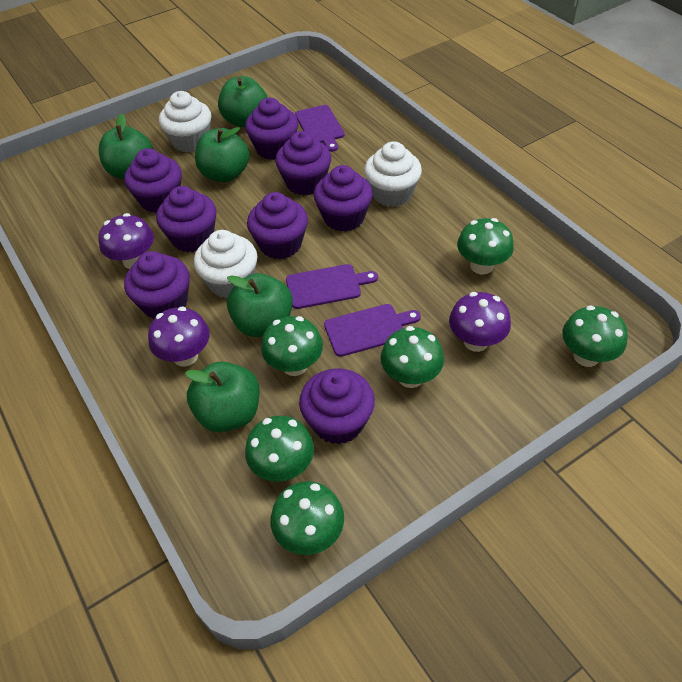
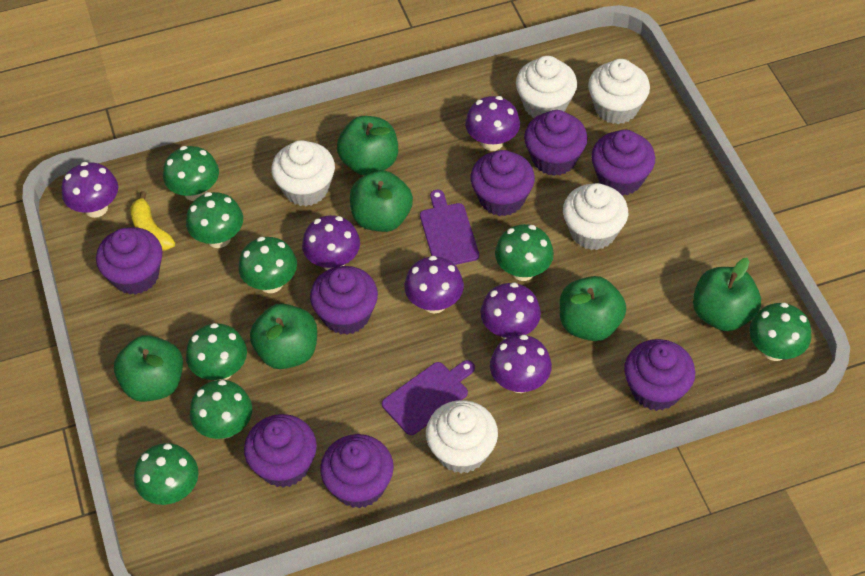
green apple: [99,113,153,179] [185,362,260,432] [195,127,249,182] [218,76,268,128] [227,273,293,337] = 5 -> [114,335,183,402] [250,304,317,369] [337,116,398,176] [350,170,413,232] [560,276,626,341] [693,258,761,331] = 6
green mushroom: [245,416,314,482] [261,316,323,376] [270,481,344,555] [381,326,444,388] [457,218,514,274] [562,306,628,367] = 6 -> [134,443,199,505] [163,146,219,201] [186,192,243,248] [186,323,247,380] [190,380,252,439] [238,237,297,293] [495,224,554,281] [749,302,811,361] = 8
purple cutting board: [286,264,378,309] [295,105,344,152] [324,304,421,357] = 3 -> [382,360,475,435] [420,190,479,265] = 2
purple mushroom: [99,213,154,269] [148,307,210,367] [449,292,511,352] = 3 -> [61,162,118,218] [302,215,360,270] [404,256,464,314] [465,96,520,151] [480,282,541,339] [490,335,552,393] = 6
white cupcake: [159,91,211,152] [194,230,257,298] [364,141,422,207] = 3 -> [271,140,335,206] [426,400,498,473] [516,56,577,118] [563,183,628,250] [588,59,650,124] = 5
yellow banana: none = 0 -> [130,191,175,251] = 1

